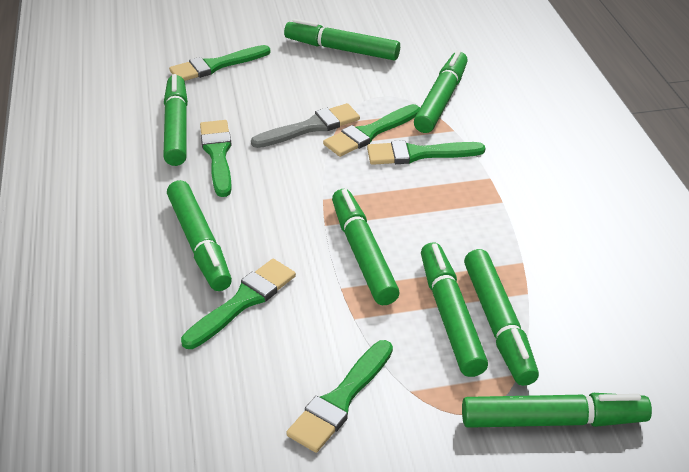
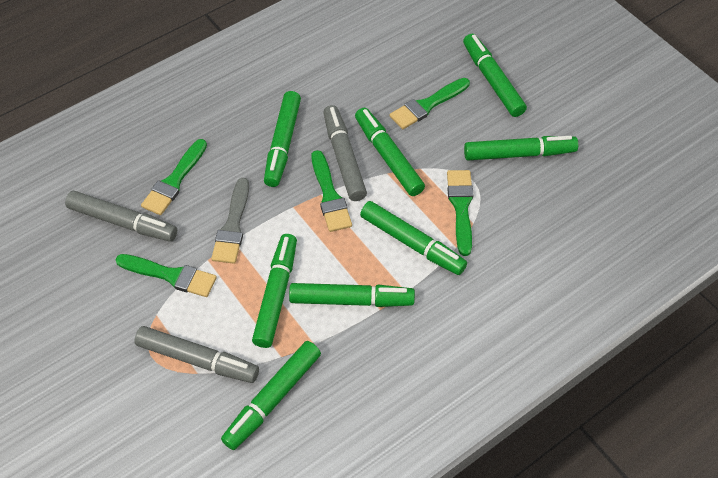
green brush: [169,45,270,81] [181,259,296,349] [200,120,232,197] [286,340,393,453] [323,104,420,157] [367,140,485,165] = 6 -> [115,254,217,297] [141,139,207,215] [312,150,352,232] [390,78,470,129] [447,170,474,256] = 5
grey marker: none = 0 -> [65,191,177,242] [134,326,259,383] [323,105,367,201] = 3

